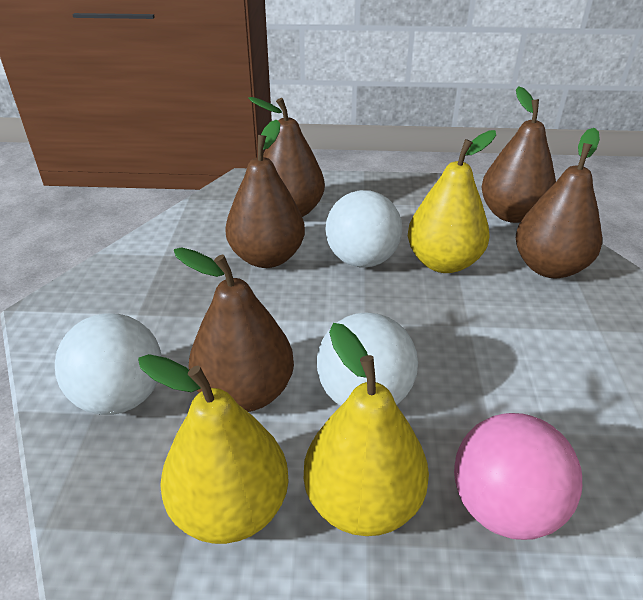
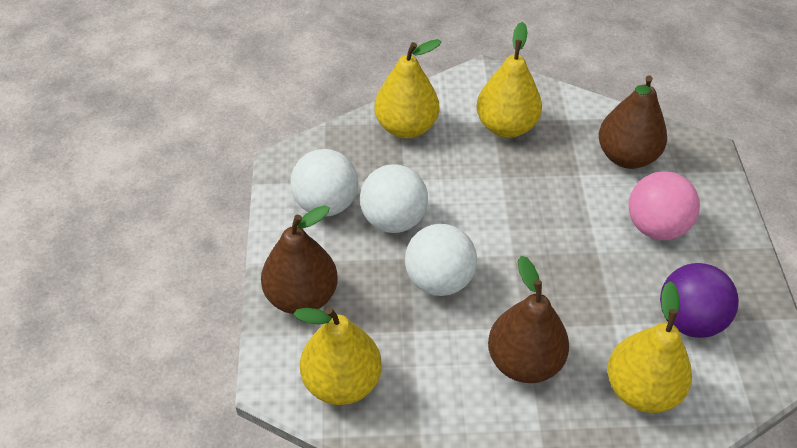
brown pear: [174,247,294,412] [225,120,305,268] [248,97,325,217] [481,86,556,223] [516,128,602,278] = 5 -> [261,205,338,314] [488,256,569,383] [599,75,667,169] = 3
purple ball: none = 0 -> [660,263,739,338] = 1
yellow pear: [138,354,289,544] [304,323,429,536] [408,130,496,273] = 3 -> [294,307,382,405] [374,39,442,138] [477,22,542,138] [607,281,692,413] = 4

